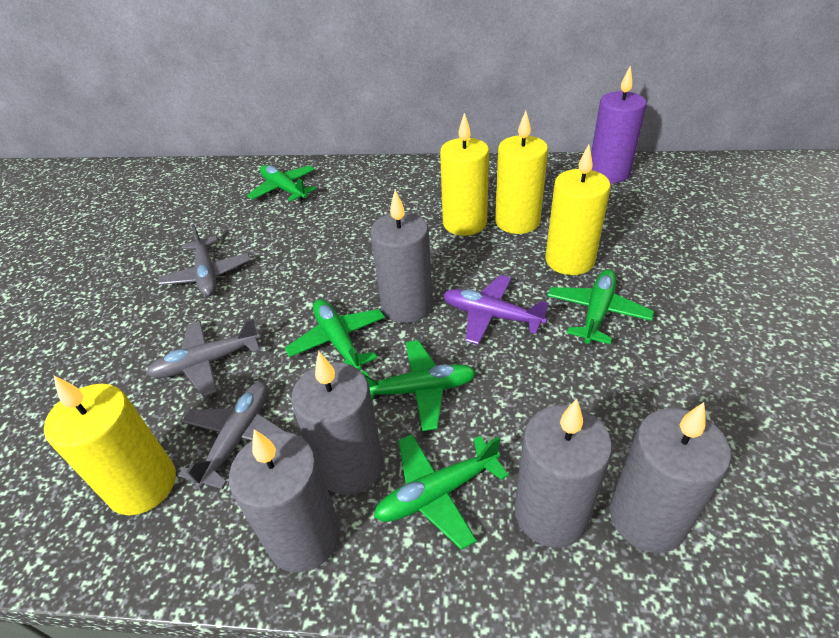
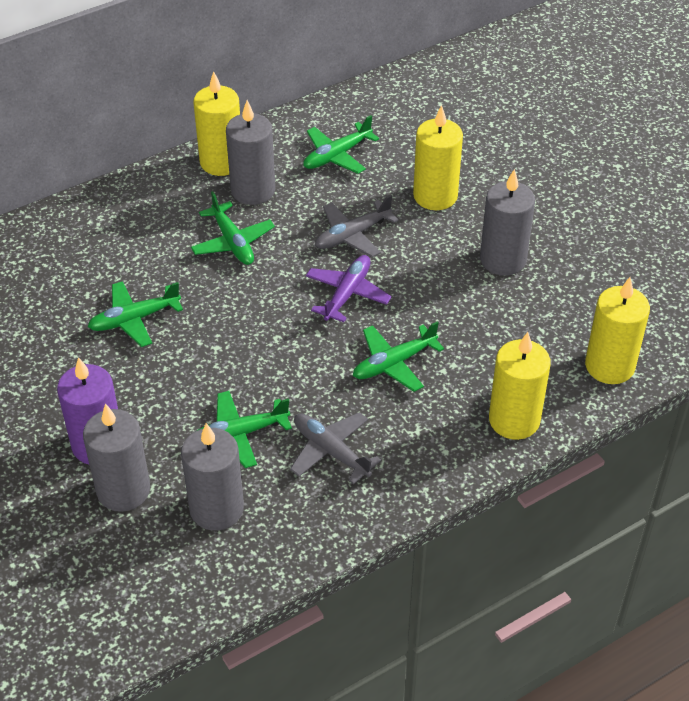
grey candle: [229,429,340,572] [291,351,383,495] [370,190,433,323] [514,399,612,547] [610,402,731,553] = 5 -> [83,403,150,512] [181,423,244,531] [226,100,275,205] [480,169,535,275] = 4
grey plane: [146,318,261,397] [158,224,250,296] [178,382,286,489] = 3 -> [290,412,381,484] [315,195,398,257] = 2

